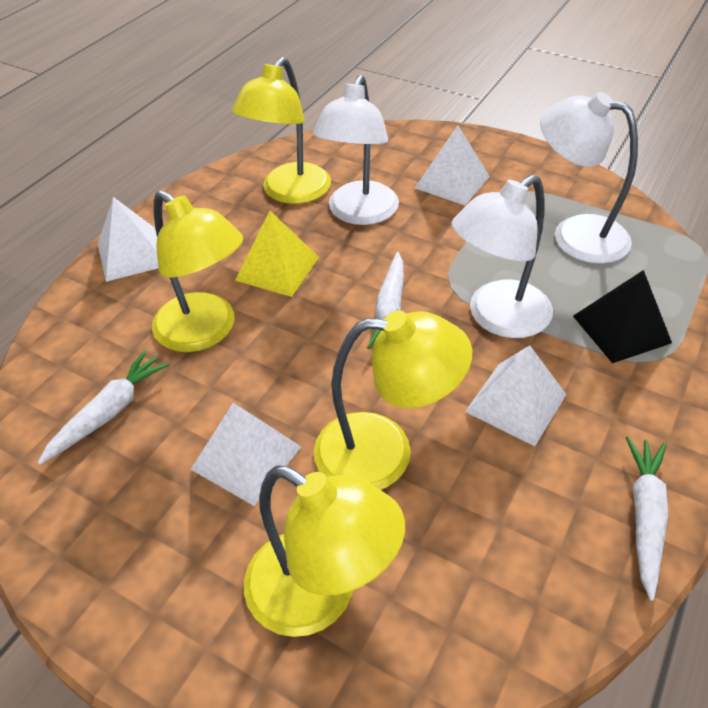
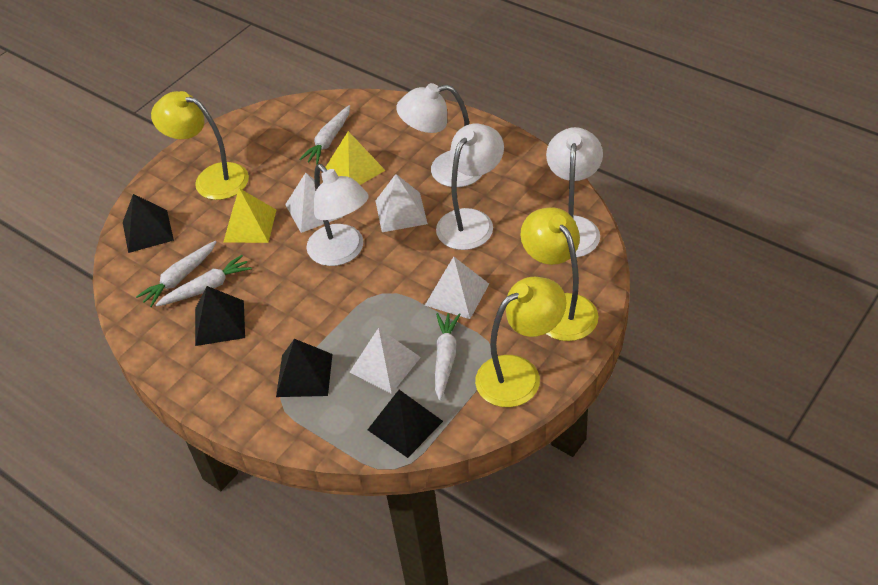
black pyramid: [573,270,672,363] = 1 -> [123,194,174,253] [195,286,245,346] [276,339,333,397] [368,390,443,458] = 4
white carrot: [38,350,169,465] [367,252,404,349] [626,437,668,601] = 3 -> [136,241,216,307] [156,255,252,307] [299,105,350,164] [435,313,461,401] = 4
white lamp: [313,75,399,225] [451,175,553,338] [540,92,638,264] = 3 -> [306,164,369,266] [396,83,482,187] [436,124,504,250] [546,127,603,257] = 4
yellow lamp: [152,190,243,352] [232,57,331,204] [244,465,405,637] [314,310,472,490] = 4 -> [151,91,249,200] [475,277,566,407] [520,207,599,341] = 3
yellow pyramid: [235,211,319,297] = 1 -> [223,188,276,243] [325,131,386,185] = 2

